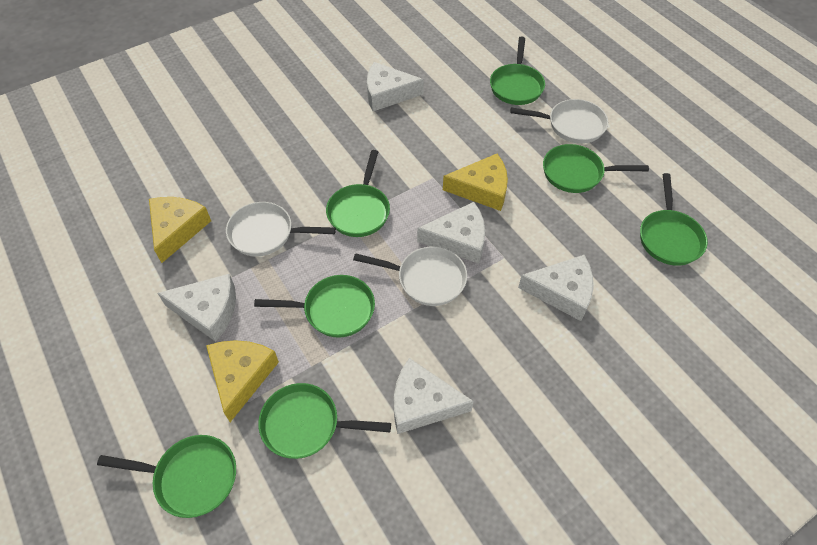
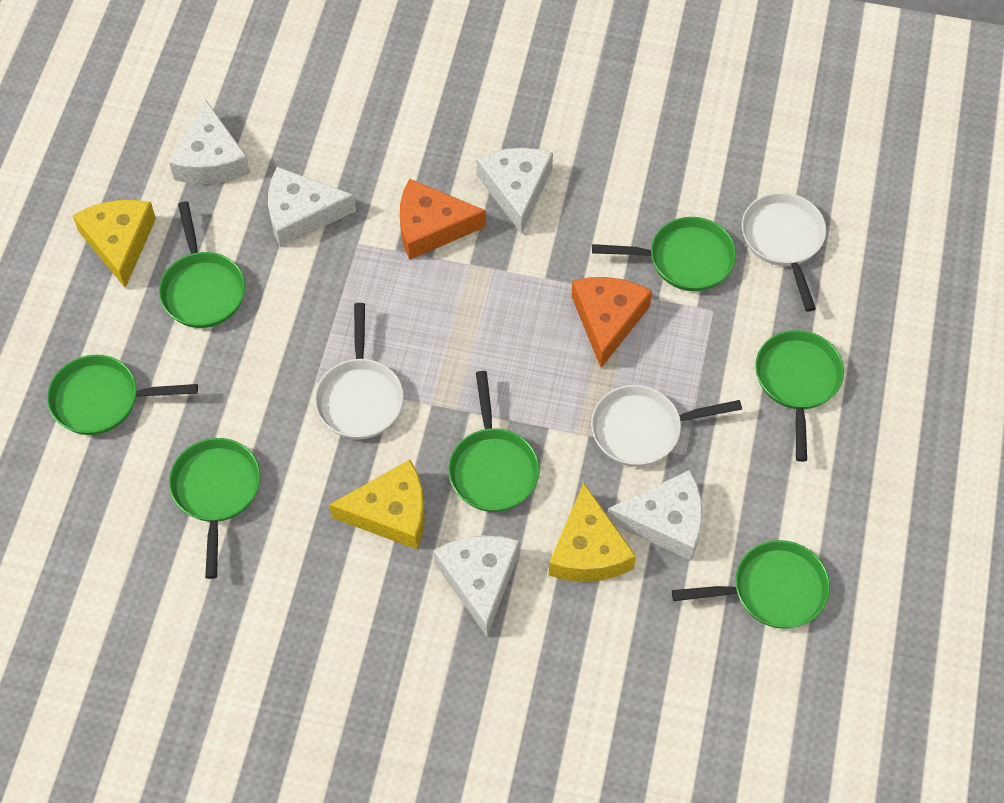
orange cheese: none = 0 -> [400,179,486,260] [571,277,652,368] = 2

